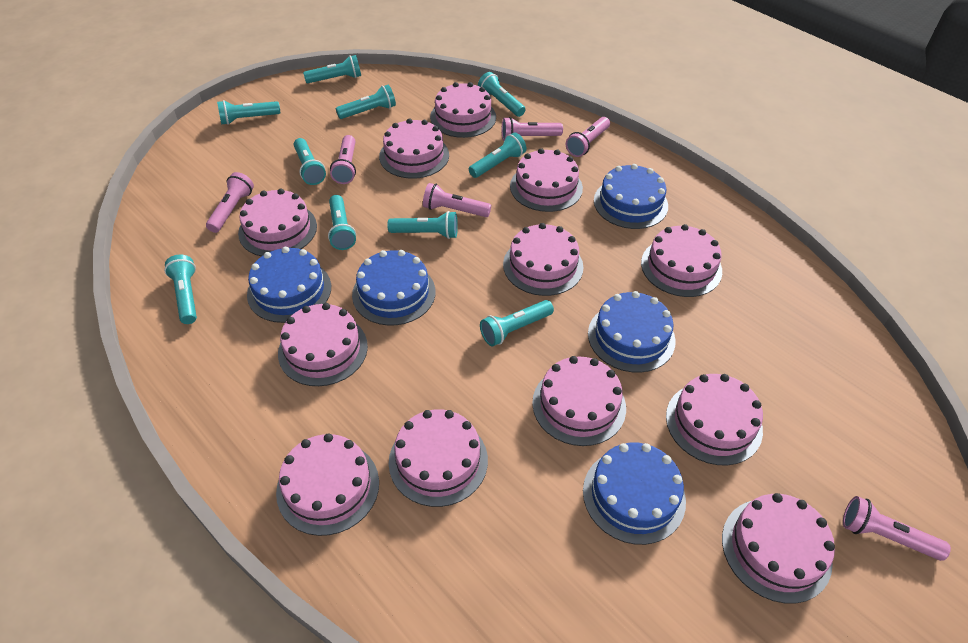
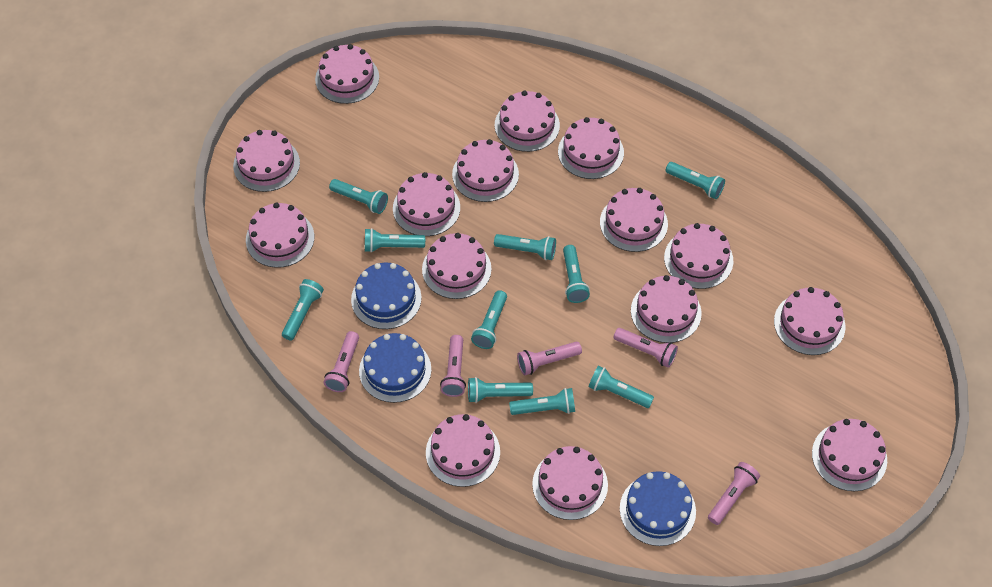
blue cake: [247,247,331,323] [352,250,435,326] [583,442,686,545] [588,291,676,373] [594,164,668,229] = 5 -> [351,263,422,329] [359,333,431,403] [620,471,696,546] = 3
pink cake: [238,189,317,256] [276,433,379,536] [278,303,368,386] [379,118,449,179] [389,409,488,507] [430,82,496,138] [503,223,584,296] [510,148,583,212] [532,356,626,446] [641,224,722,297] [666,374,763,465] [722,493,835,604] = 12 -> [233,130,300,192] [246,203,314,268] [315,44,379,104] [393,172,460,236] [422,233,492,299] [426,414,500,487] [452,139,519,202] [495,91,560,152] [532,446,608,520] [558,117,624,179] [600,188,668,252] [631,275,702,343] [664,223,733,289] [774,287,845,355] [812,419,887,491] = 15
pink flashlight: [206,172,254,233] [330,135,356,184] [423,183,491,217] [502,117,563,141] [566,117,610,157] [843,496,951,561] = 6 -> [324,331,359,392] [440,335,466,397] [517,342,582,375] [614,328,678,368] [708,462,760,525] = 5

